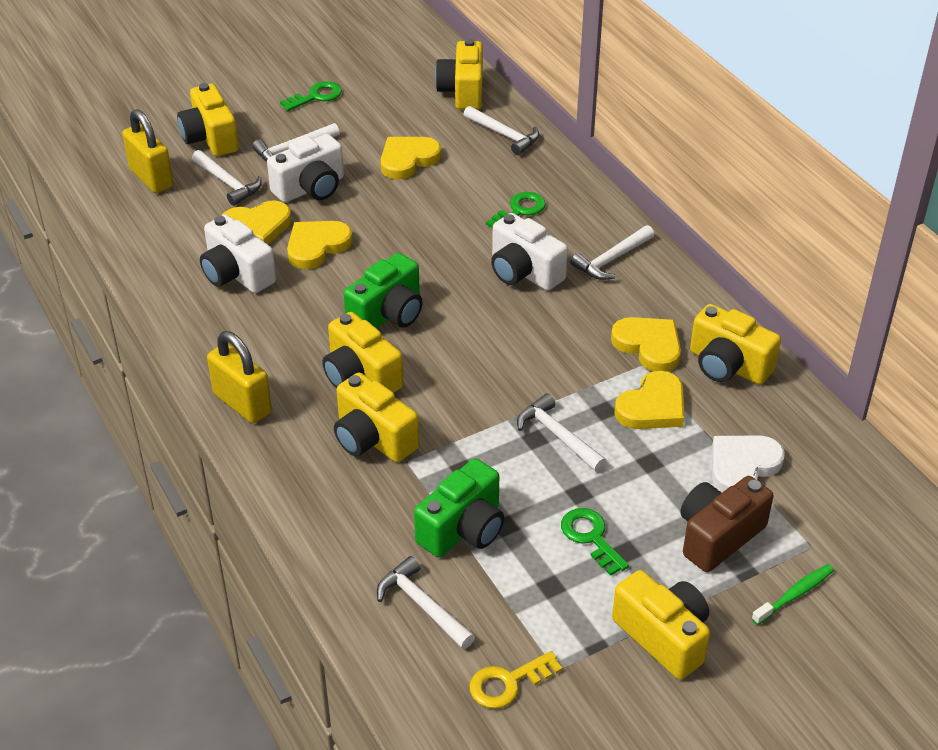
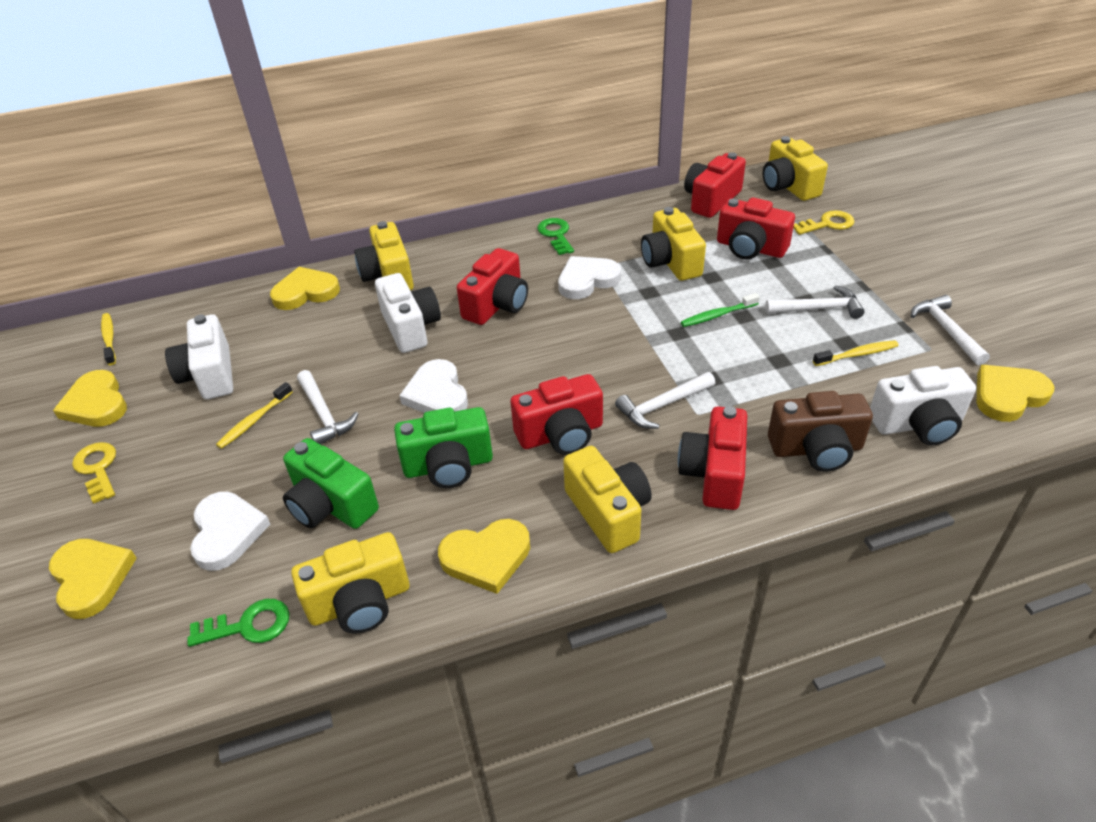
green key: [280,81,342,111] [486,192,546,228] [561,508,629,576] = 3 -> [187,599,290,647] [537,218,574,255] = 2
red camera: none = 0 -> [457,248,528,325] [510,374,603,455] [678,406,747,510] [684,152,746,218] [717,197,795,260] = 5
white hammer: [192,150,262,206] [252,123,340,162] [377,556,475,649] [463,106,539,155] [517,393,607,472] [570,225,654,280] = 6 -> [297,370,358,444] [615,372,715,429] [765,285,865,319] [911,295,990,366] = 4
white heart: [712,435,785,492] = 1 -> [190,492,270,571] [399,359,468,413] [558,256,621,299] = 3
yellow camera: [177,83,239,156] [322,312,403,393] [334,373,419,462] [435,39,483,110] [612,570,710,679] [690,304,781,384] = 6 -> [291,532,410,633] [354,221,414,291] [563,446,652,553] [641,207,706,281] [763,136,828,201] = 5
yellow key: [469,651,562,709] = 1 -> [72,442,116,503] [793,210,855,235] = 2
yellow padlock: [122,109,173,193] [207,331,272,423] = 2 -> none = 0
yellow toothbrush: none = 0 -> [101,313,116,365] [216,382,293,449] [813,340,899,366] = 3

